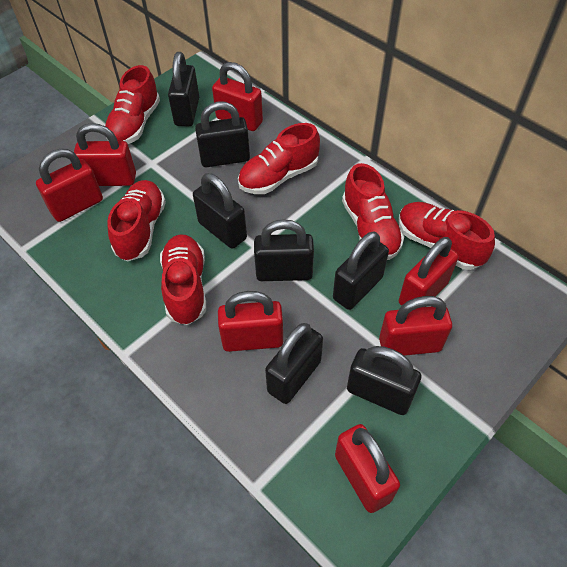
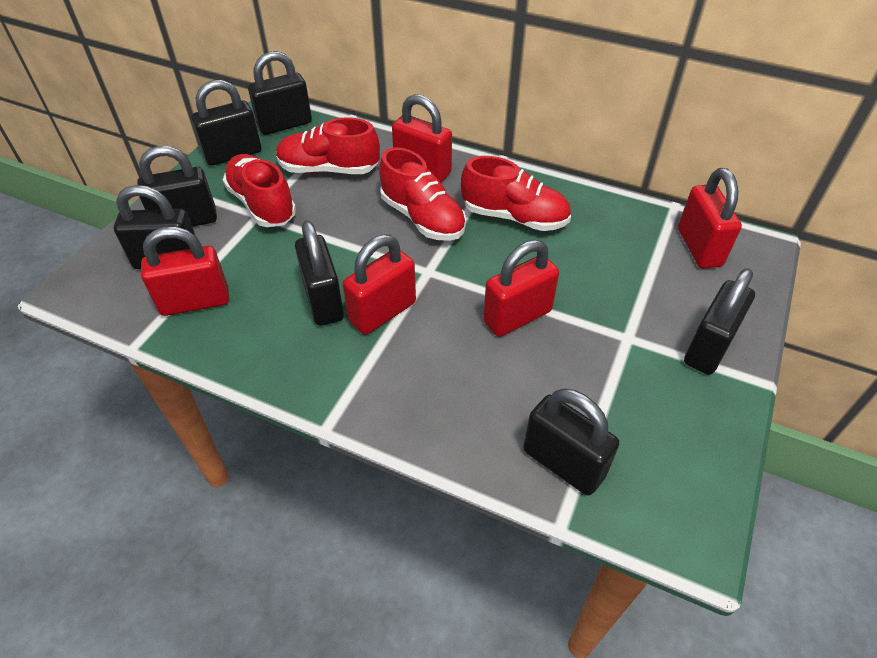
red padlock: [36,149,103,222] [74,123,136,186] [212,62,263,131] [218,291,283,352] [335,424,400,513] [379,296,452,356] [399,237,459,308] = 7 -> [141,227,229,316] [343,235,416,335] [392,94,452,182] [483,240,559,337] [678,168,742,269] = 5
red shoe: [105,65,160,144] [107,180,166,262] [160,234,206,325] [238,123,320,194] [342,163,404,260] [399,202,495,270] = 6 -> [223,154,296,227] [276,118,380,174] [379,147,466,241] [461,156,571,231] = 4

